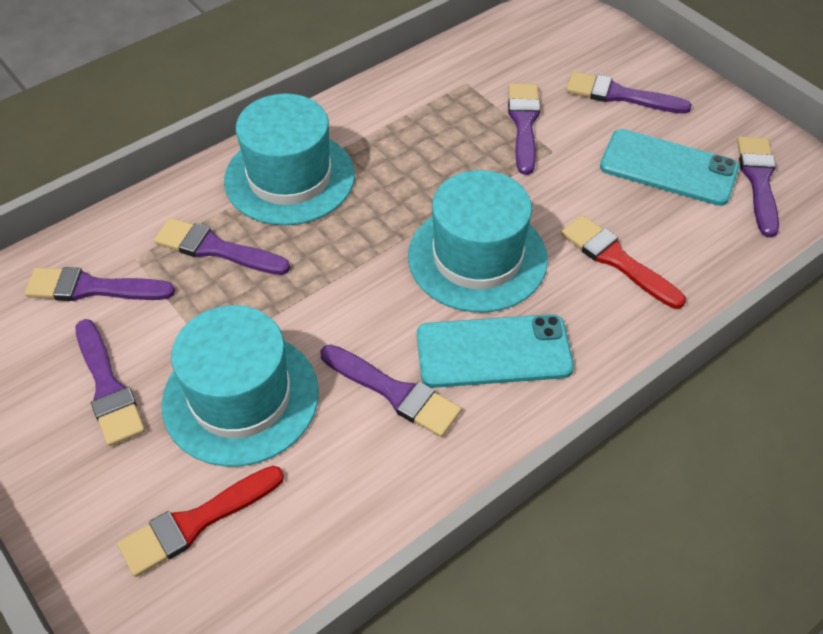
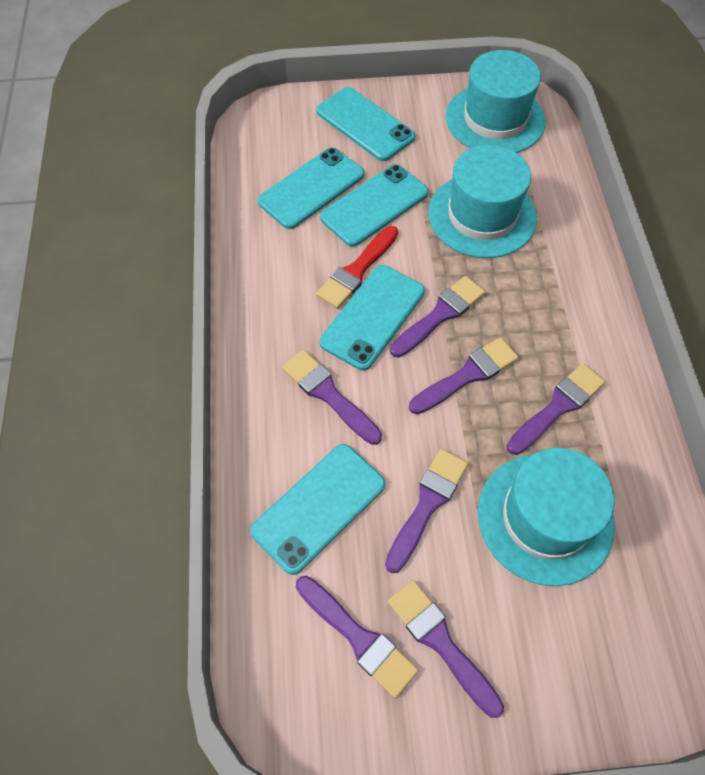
red brush: [117,466,284,577] [561,215,686,309] = 2 -> [316,226,398,309] = 1
turquoise phone: [417,314,574,388] [600,129,739,206] = 2 -> [250,444,385,575] [258,147,364,229] [316,87,416,161] [319,265,425,371] [320,164,429,247] = 5

